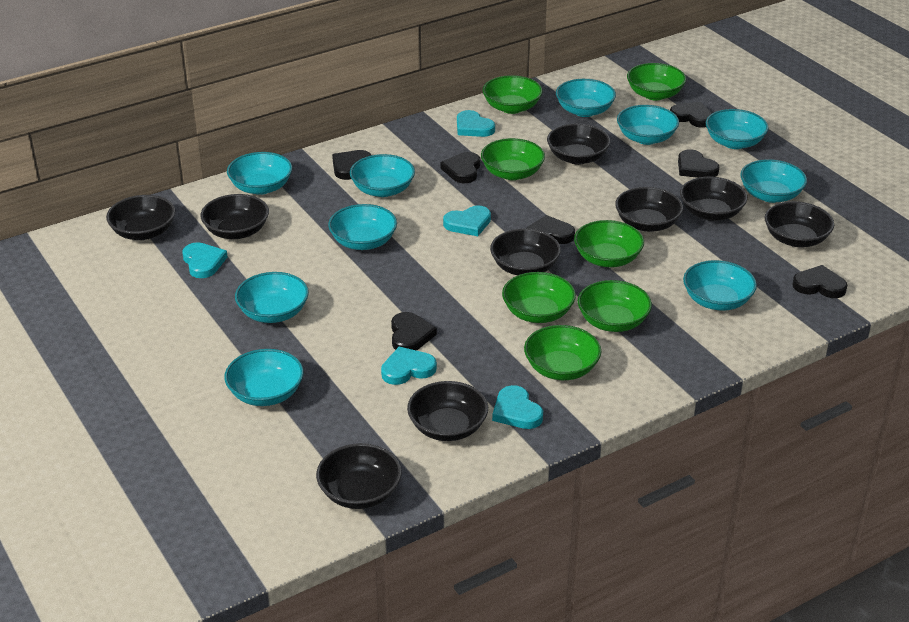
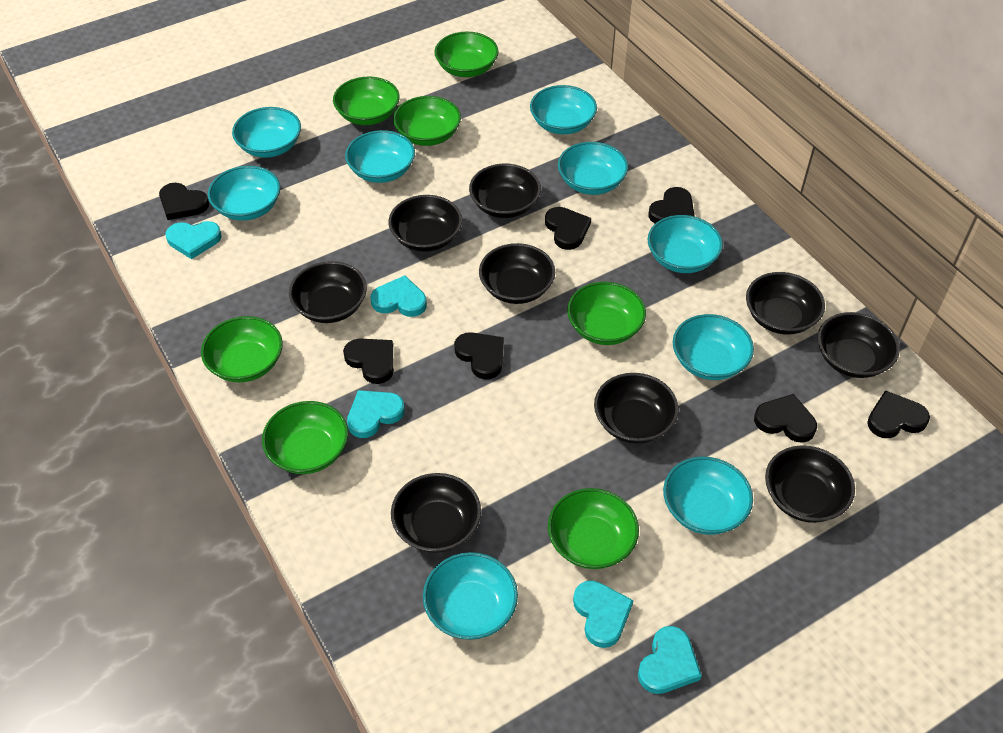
turquoise bowl: [224,349,304,406] [227,152,292,195] [235,272,309,323] [328,204,397,250] [350,154,415,197] [556,79,616,117] [617,105,679,145] [683,260,757,311] [706,109,769,149] [740,159,807,203] = 10 -> [208,166,280,221] [232,107,301,158] [345,130,415,183] [423,552,518,640] [530,85,597,134] [558,142,628,195] [647,215,723,273] [663,457,753,535] [673,314,754,380] = 9

